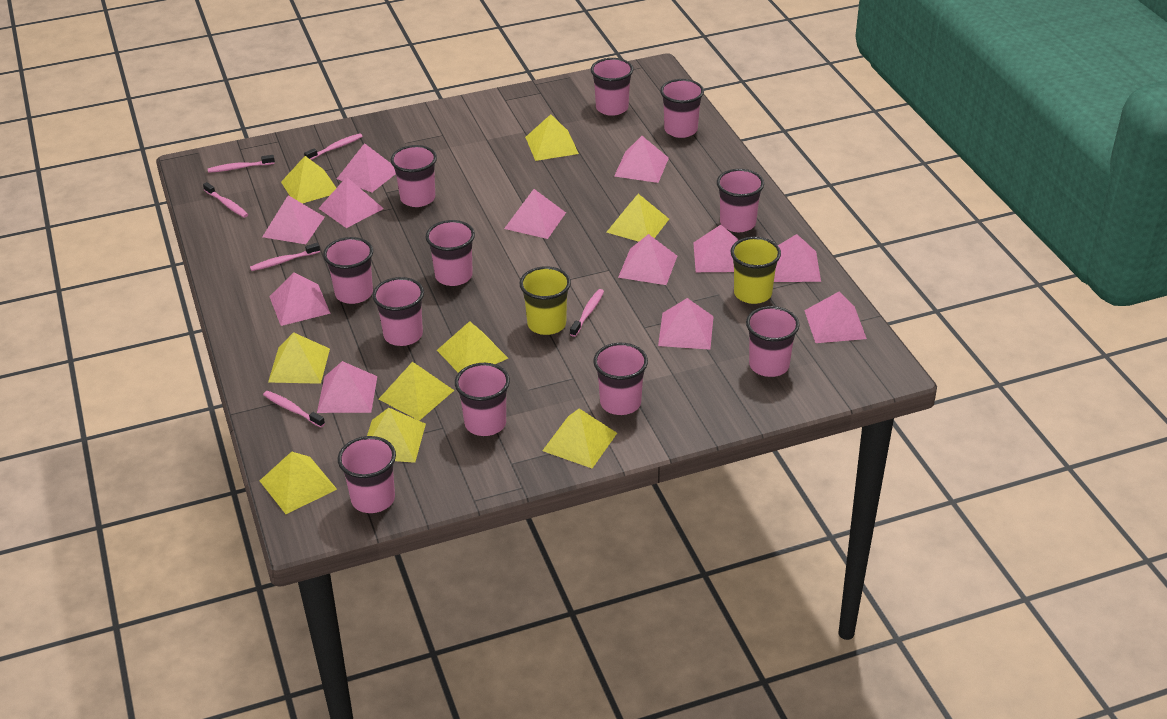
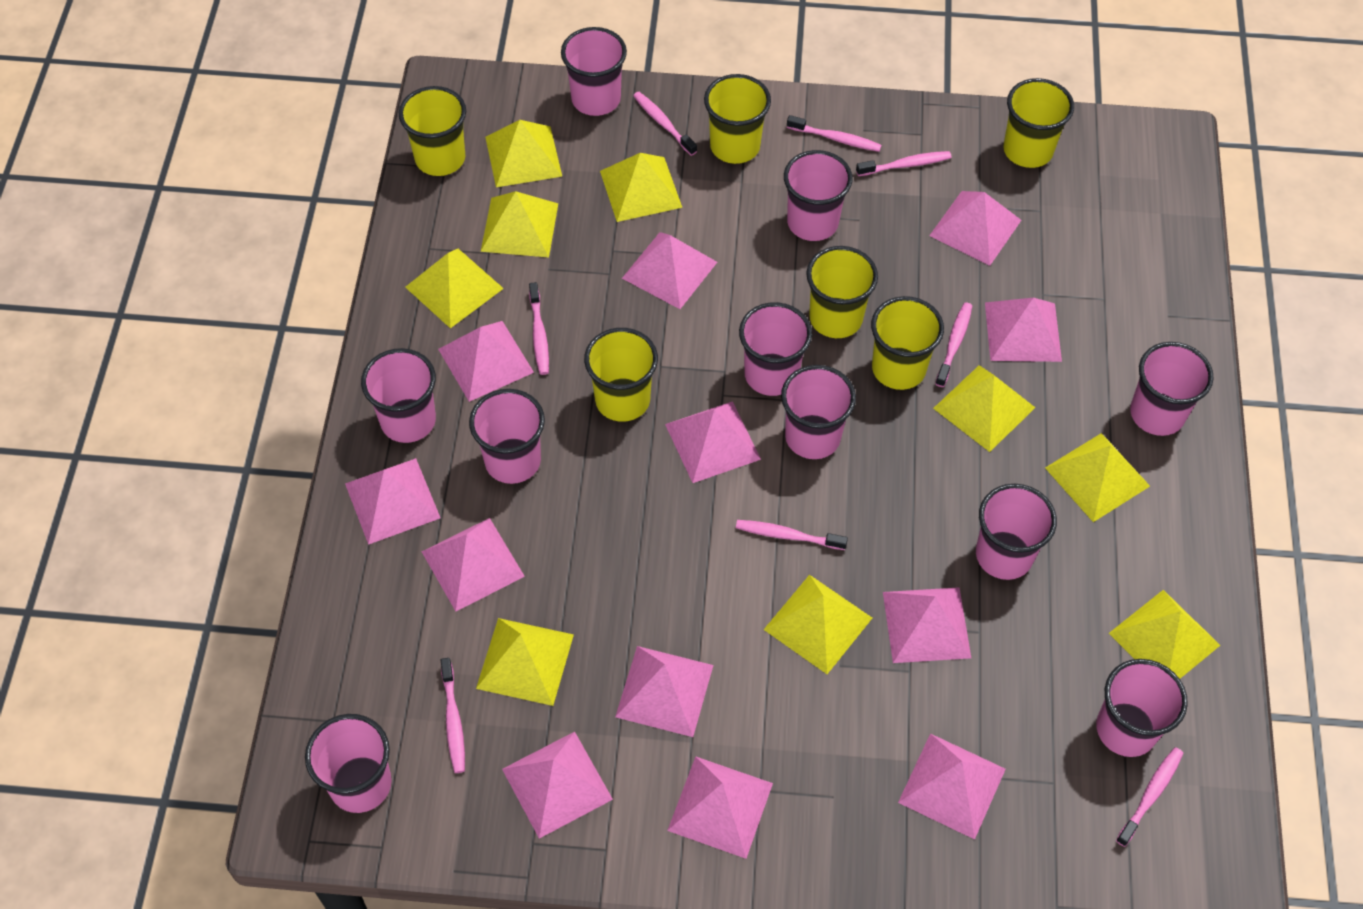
pink cup: [323,237,373,304] [338,436,396,513] [372,277,424,346] [390,145,437,207] [425,220,475,286] [455,363,510,436] [591,58,633,116] [593,343,648,415] [660,79,704,138] [717,169,764,232] [746,306,800,377] = 11 -> [305,714,392,813] [361,348,436,443] [469,389,545,484] [561,27,627,116] [739,302,812,396] [781,365,856,459] [784,150,853,241] [976,484,1057,580] [1096,659,1188,757] [1130,342,1214,436] = 10
pink toothbrush: [203,182,248,218] [208,155,275,173] [250,243,320,271] [263,391,325,428] [304,133,363,160] [570,289,604,337] = 6 -> [441,658,465,773] [529,282,549,375] [633,92,697,156] [736,520,848,550] [787,115,882,152] [856,151,952,176] [935,302,972,387] [1116,747,1184,847] = 8
yellow cup: [519,266,571,335] [731,237,781,304] = 2 -> [399,86,466,176] [584,328,658,422] [704,74,771,164] [806,246,878,338] [871,296,944,390] [1003,78,1074,168] = 6

